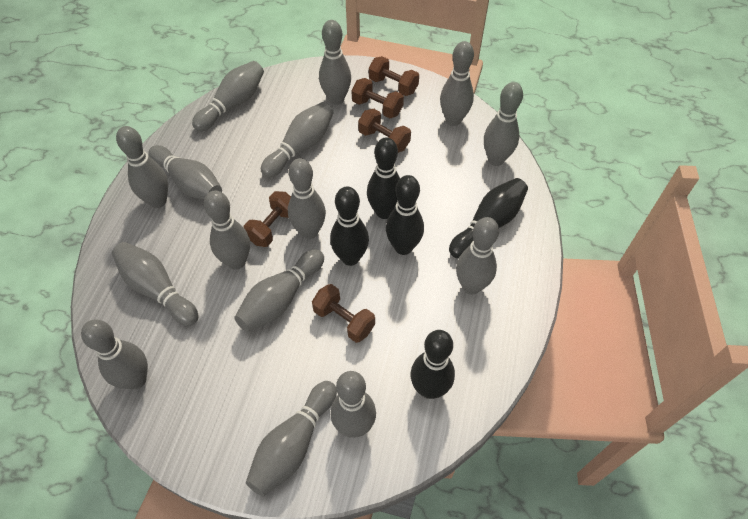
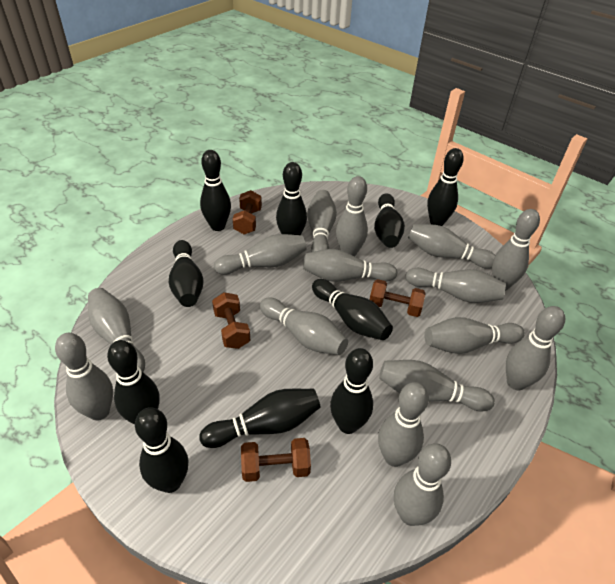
black bowling pin: [330,187,369,266] [367,138,400,219] [386,175,424,255] [411,330,455,399] [449,178,528,258] = 5 -> [107,340,159,425] [135,407,188,493] [169,240,204,307] [199,389,321,448] [200,150,231,231] [276,162,307,235] [312,279,393,340] [330,348,373,434] [374,193,405,248] [427,148,464,226] = 10
brown dumbbell: [243,191,291,247] [312,284,375,343] [352,78,404,118] [358,109,411,153] [369,56,419,96] = 5 -> [212,292,250,349] [233,190,262,235] [241,438,311,482] [370,279,426,317] = 4

